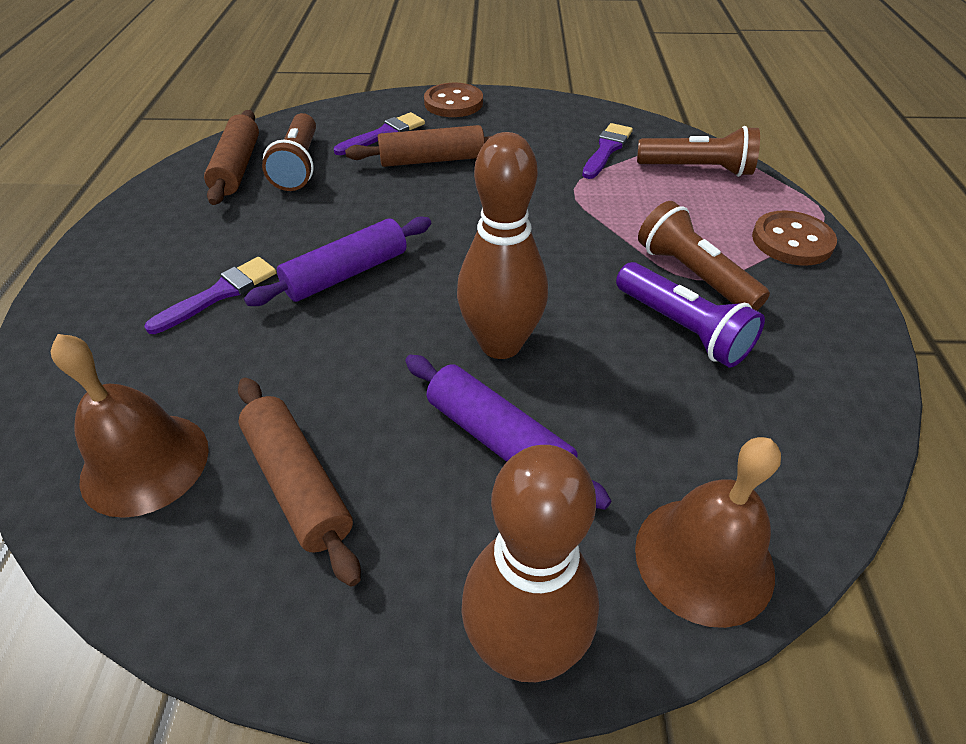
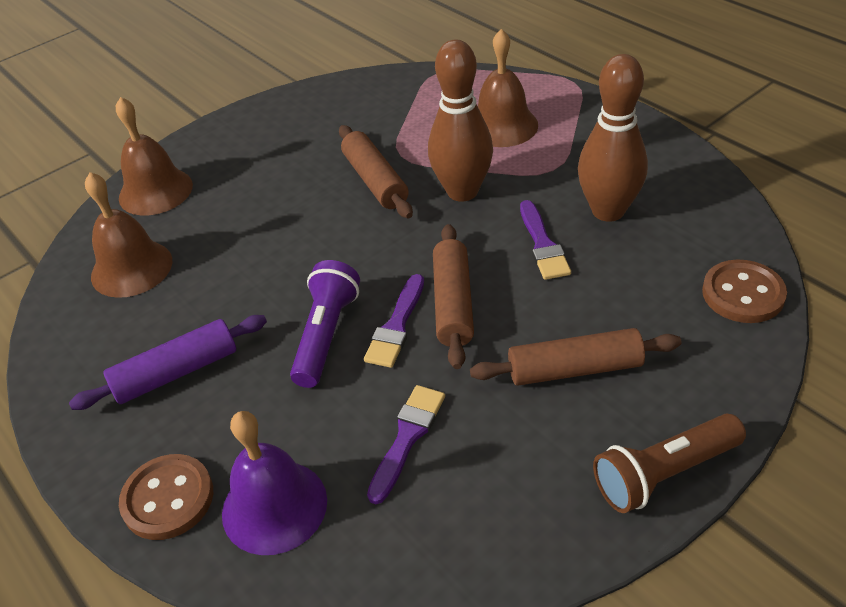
brown bell: [50,334,209,518] [635,437,781,628] = 2 -> [85,172,172,298] [116,97,193,216] [478,29,538,147] = 3
brown flashlight: [262,113,316,191] [637,126,760,177] [638,201,770,311] = 3 -> [593,414,746,513] = 1
purple bell: none = 0 -> [222,411,327,555] = 1
purple rolling pin: [244,216,431,306] [405,355,611,510] = 2 -> [69,315,267,410] = 1

